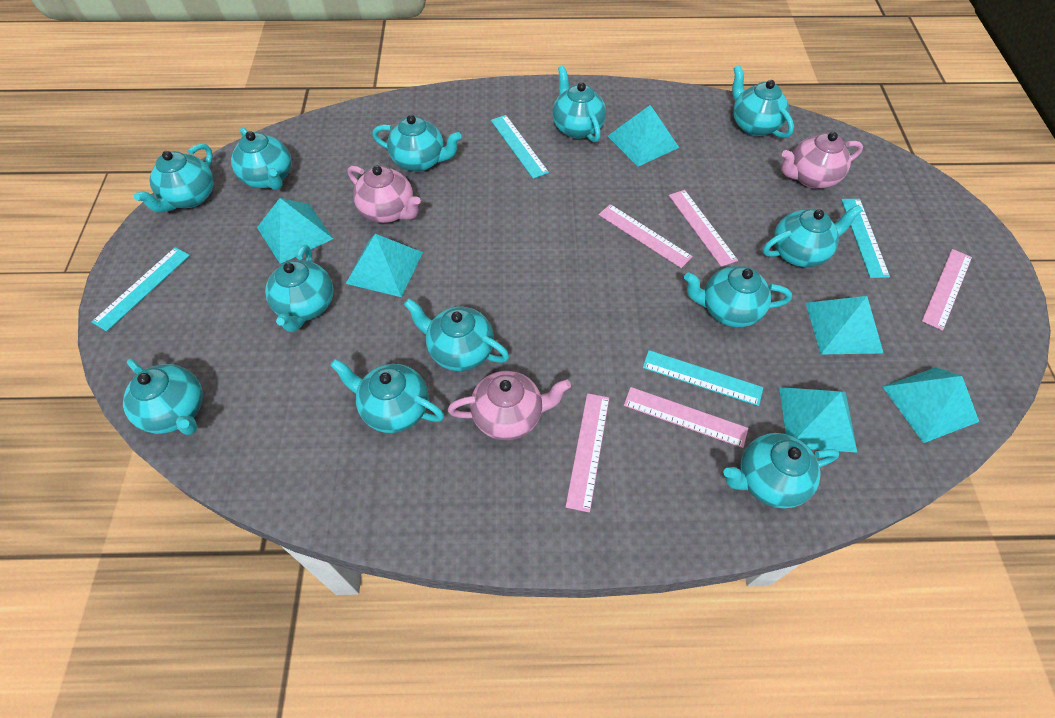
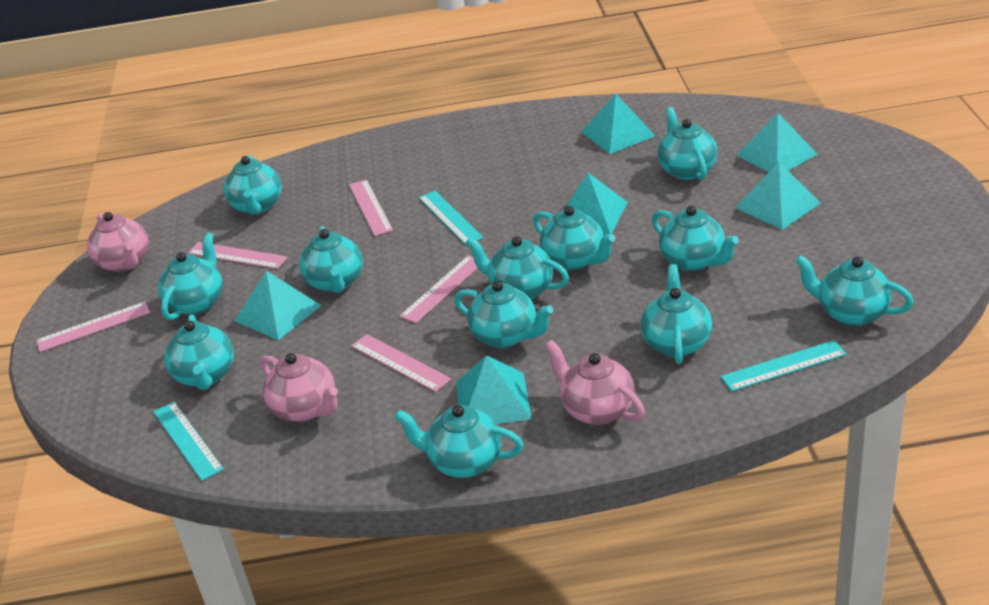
turquoise ruler: [92,247,190,331] [491,115,549,179] [643,350,763,406] [841,199,890,278] = 4 -> [153,402,224,481] [419,191,484,245] [721,340,847,391] = 3

